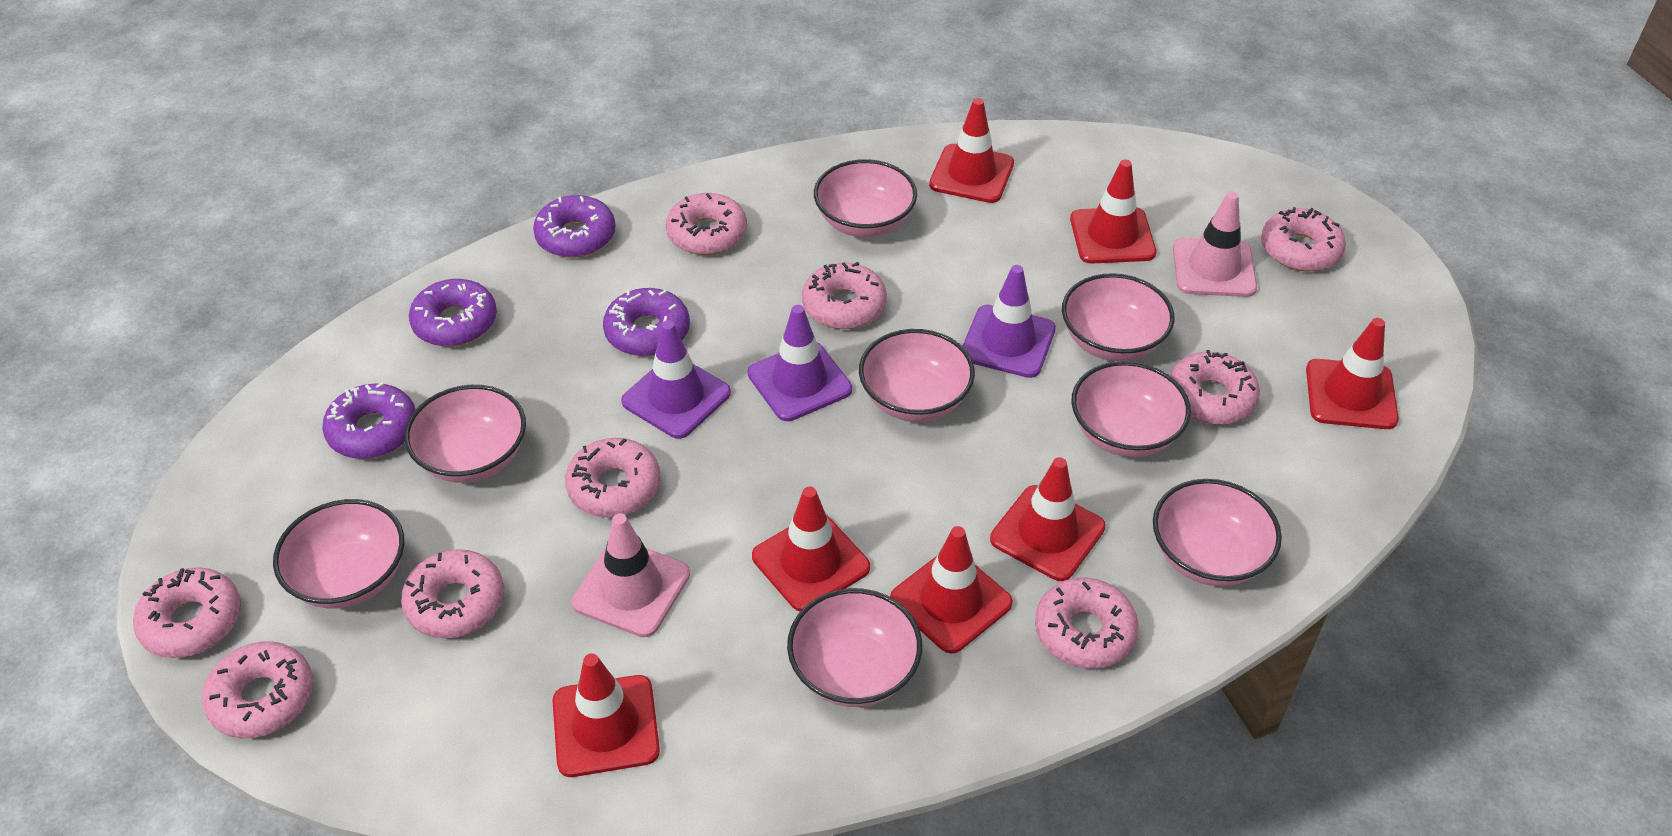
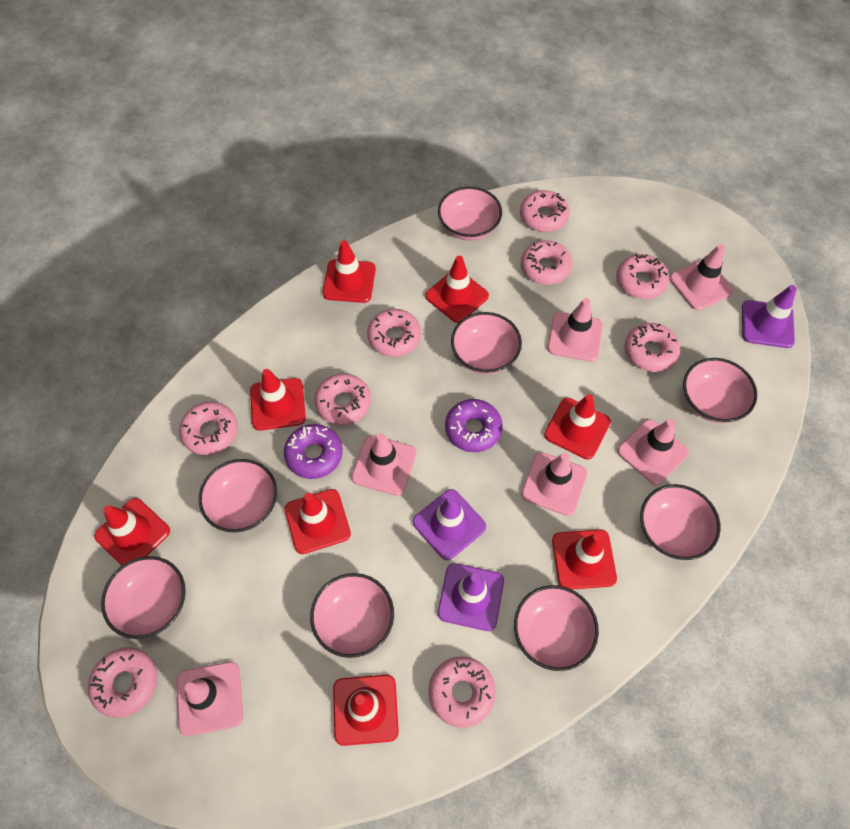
pink traffic cone: [572,513,690,637] [1173,191,1257,297] = 2 -> [176,662,243,736] [351,433,416,496] [521,452,587,516] [548,298,603,362] [617,419,689,485] [670,244,733,310] = 6
purple donut: [322,382,416,459] [409,279,497,346] [533,195,615,258] [603,288,690,356] = 4 -> [284,424,343,479] [445,399,503,452] = 2
red traffic cone: [552,653,660,777] [752,487,870,612] [890,526,1013,654] [929,98,1014,203] [990,457,1106,581] [1070,160,1156,264] [1306,318,1399,429] = 7 -> [94,498,170,566] [250,369,306,431] [285,489,351,554] [323,240,376,303] [333,675,399,746] [425,256,489,323] [544,394,611,460] [552,530,617,590] = 8

